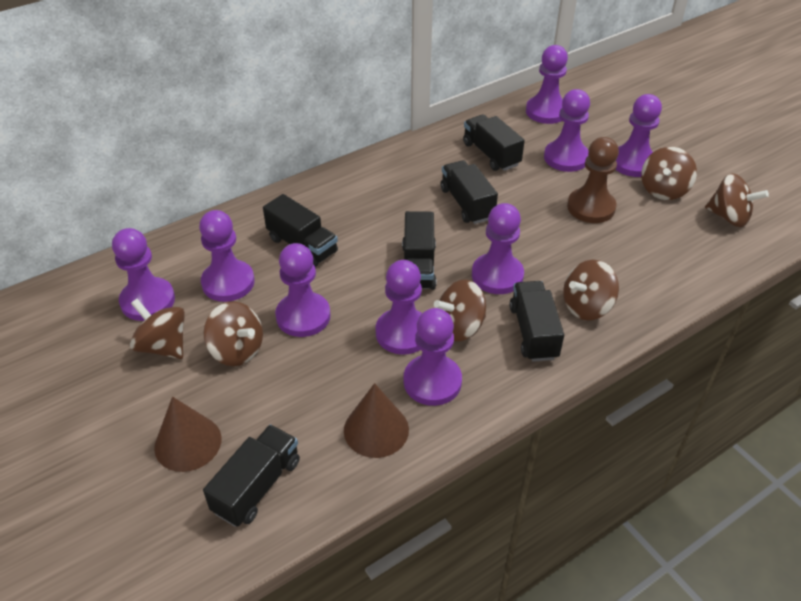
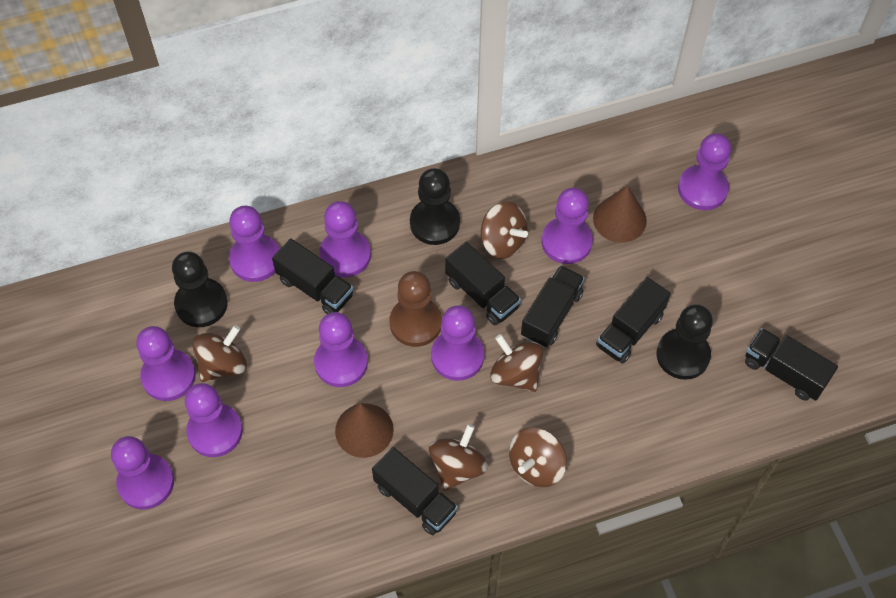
black pawn: none = 0 -> [172,252,228,327] [410,168,460,245] [656,304,713,380] = 3
brown spinning top: [130,299,185,359] [204,302,263,366] [434,279,486,341] [563,260,619,320] [641,147,697,200] [705,173,769,227] = 6 -> [192,325,247,382] [429,424,488,491] [481,202,528,259] [490,334,543,392] [509,427,567,487] = 5

